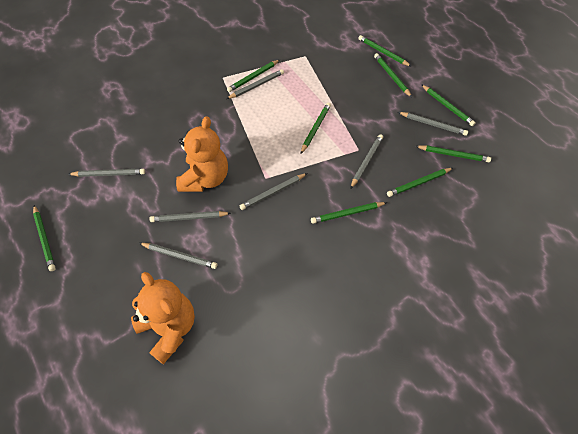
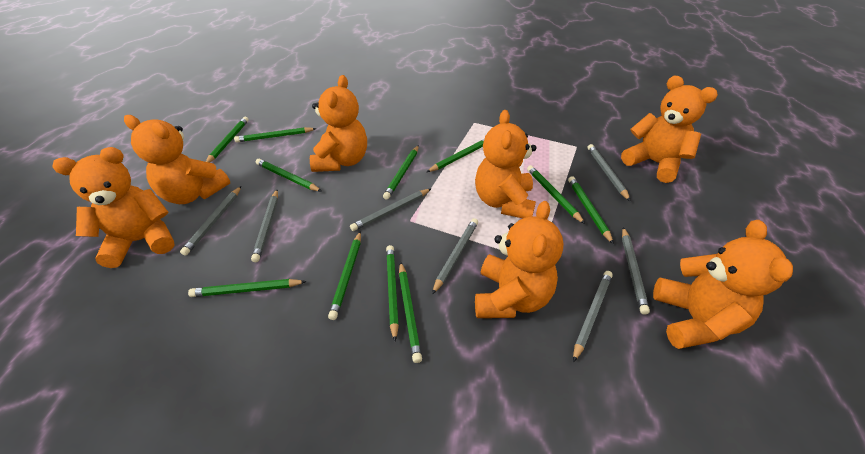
green pencil: [33,205,56,271] [227,60,280,92] [300,102,331,154] [311,202,387,224] [358,35,412,67] [374,53,412,97] [387,168,453,197] [416,145,491,162] [421,84,476,126] = 9 -> [188,279,307,297] [206,117,249,163] [234,127,317,142] [256,159,322,192] [328,231,361,320] [383,145,419,200] [386,245,399,341] [399,262,422,363] [427,139,484,172] [527,165,585,224] [568,176,614,244] = 11
orange teddy bear: [131,272,195,364] [176,116,228,192] = 2 -> [52,147,175,268] [124,115,230,204] [310,75,367,172] [475,110,536,218] [475,201,564,318] [621,76,718,183] [653,220,793,349] = 7

